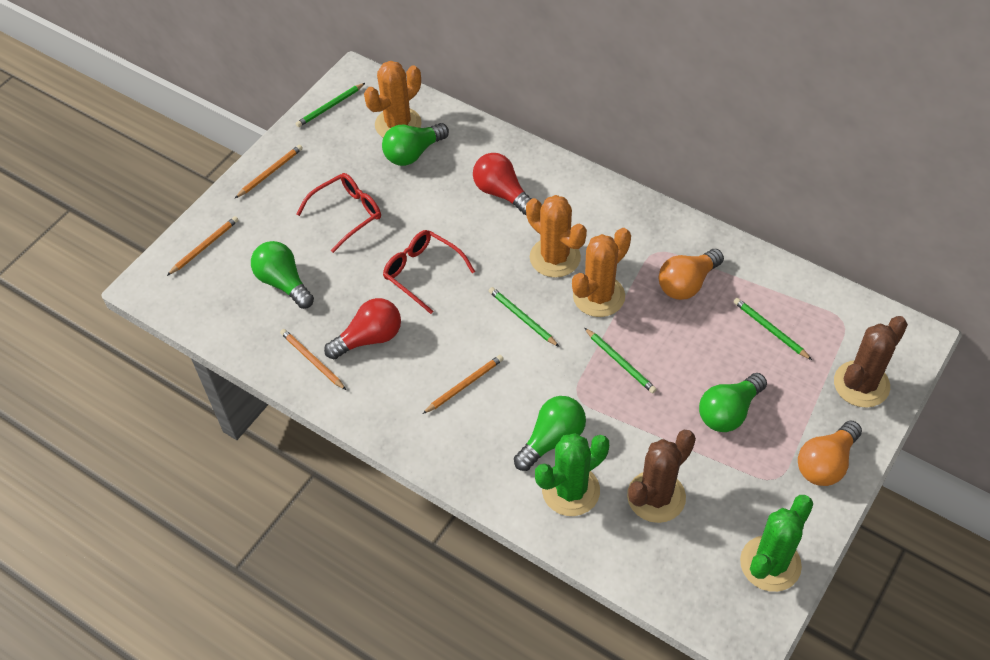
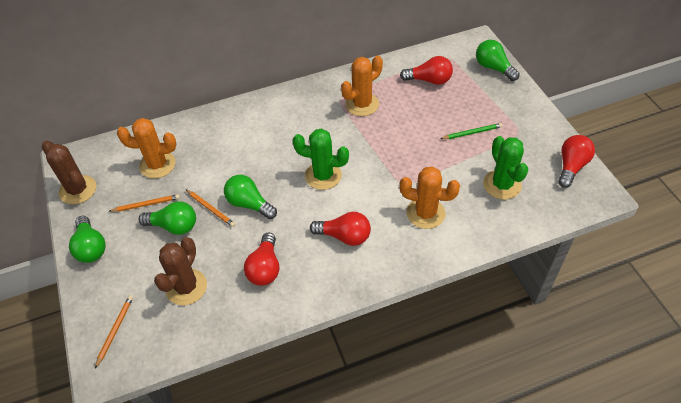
green pencil: [296,83,365,127] [489,287,559,347] [585,328,657,394] [734,298,812,360] = 4 -> [440,123,503,139] = 1
orange light bulb: [659,249,724,300] [798,420,862,486] = 2 -> none = 0
orange pencil: [167,216,239,276] [235,145,303,198] [280,329,346,390] [423,355,504,414] = 4 -> [95,295,133,369] [110,194,180,212] [186,190,235,227] = 3
red glasses: [297,173,381,253] [383,230,475,314] = 2 -> none = 0
red light bulb: [324,298,401,359] [473,153,532,215] = 2 -> [244,233,279,286] [310,212,371,246] [400,56,453,85] [558,135,595,188] = 4

